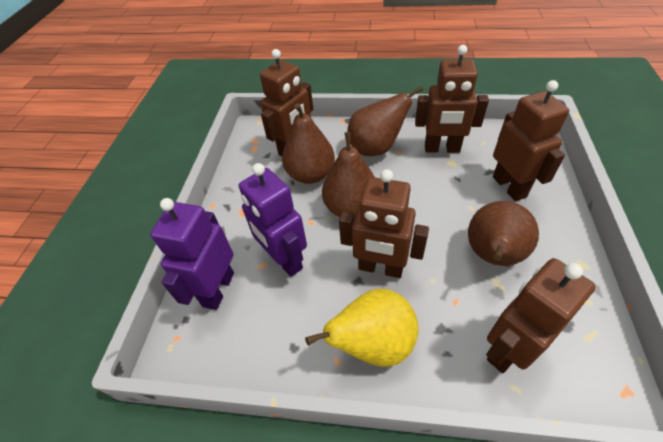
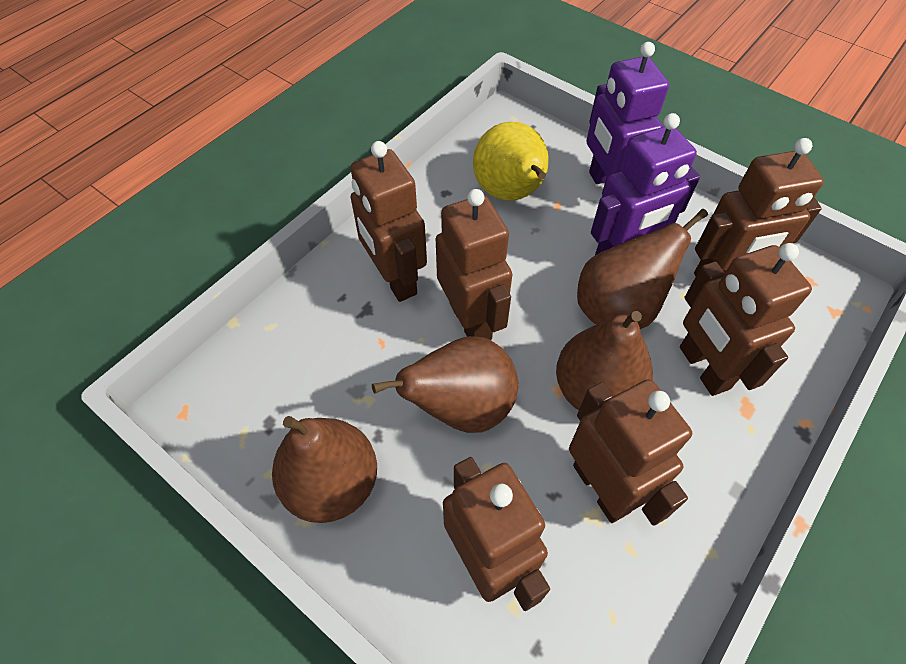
brown robot: [260,49,313,156] [339,169,429,278] [415,45,489,153] [486,258,596,373] [493,80,569,201] = 5 -> [350,141,427,302] [436,189,512,340] [443,457,550,611] [569,379,692,526] [680,243,812,396] [694,138,824,276] = 6

